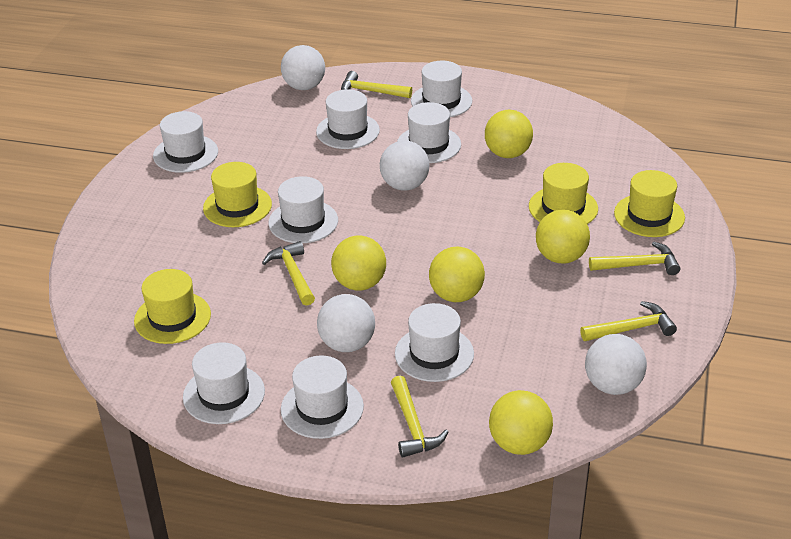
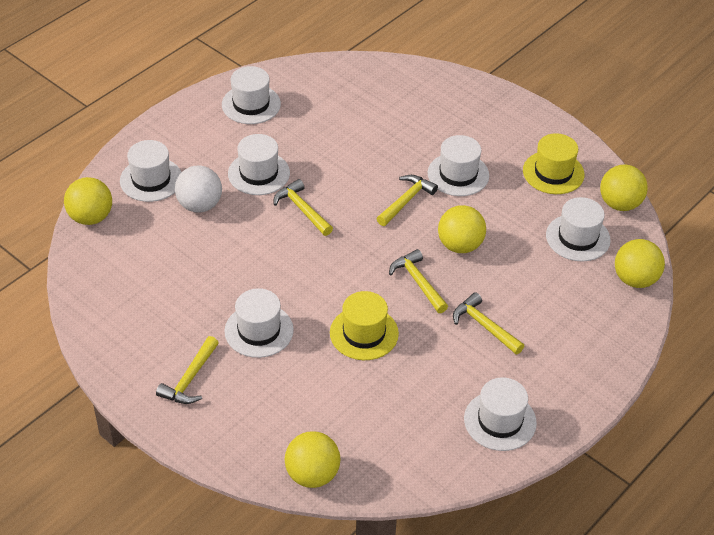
white ball: [281,45,325,90] [317,294,375,352] [380,141,429,191] [585,334,647,395] = 4 -> [175,166,222,213] = 1
white hat: [153,111,218,173] [183,342,265,424] [268,176,338,243] [281,356,364,439] [316,89,380,149] [395,303,474,382] [397,102,461,163] [411,61,472,117] = 8 -> [120,140,181,202] [222,66,281,124] [224,288,294,358] [228,134,290,195] [428,135,489,196] [464,377,537,451] [546,197,611,261] = 7
yellow hat: [134,269,211,344] [203,162,272,227] [529,163,598,224] [614,170,685,237] = 4 -> [330,291,399,360] [523,133,585,194] = 2

